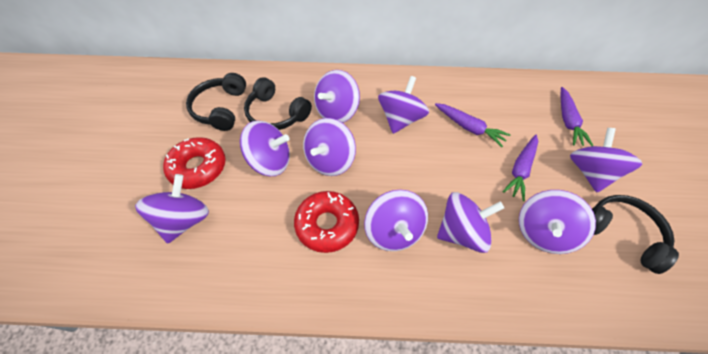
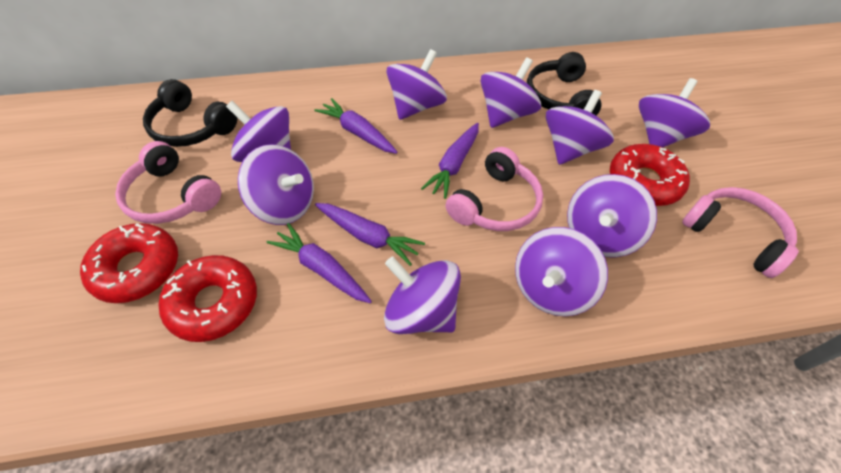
black headphones: [186,73,246,131] [244,77,312,130] [592,195,679,274] = 3 -> [143,79,237,147] [527,52,602,115] = 2
pink headphones: none = 0 -> [115,141,221,224] [446,147,543,231] [682,187,799,278] = 3
purple carrot: [435,103,510,147] [503,135,538,201] [560,87,593,146] = 3 -> [267,223,372,303] [315,98,398,154] [315,203,425,266] [421,123,479,199] = 4
red donut: [163,137,226,189] [294,191,359,253] = 2 -> [80,223,178,303] [159,255,257,342] [610,144,690,206] = 3

